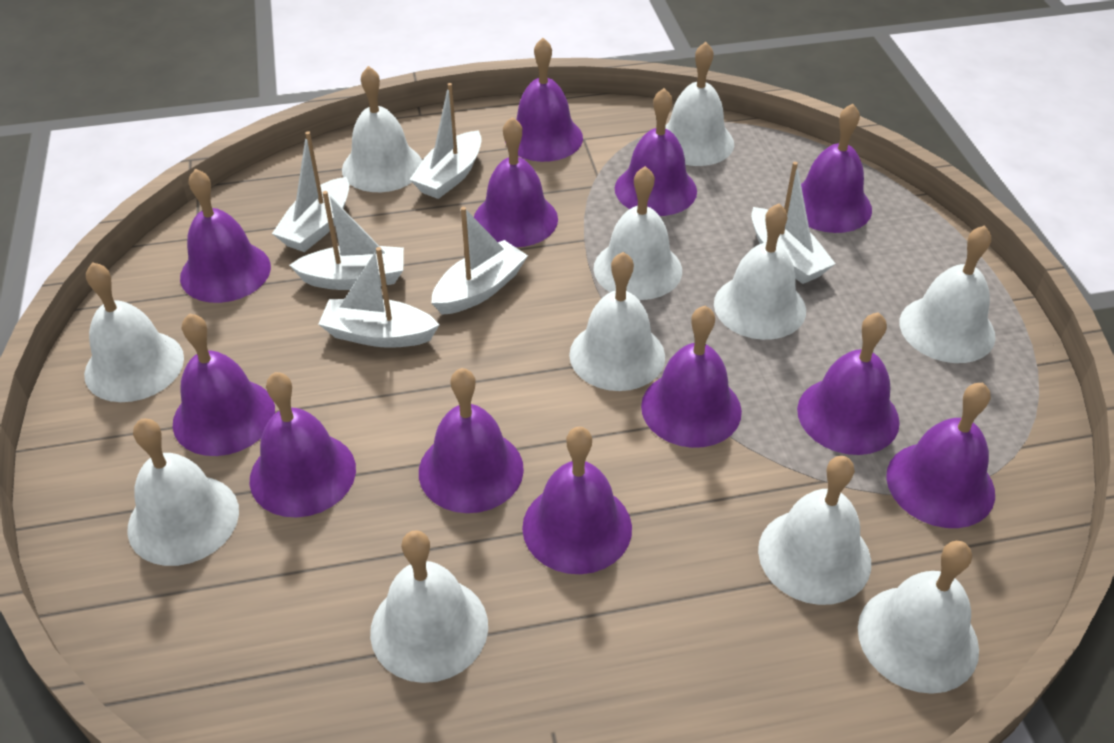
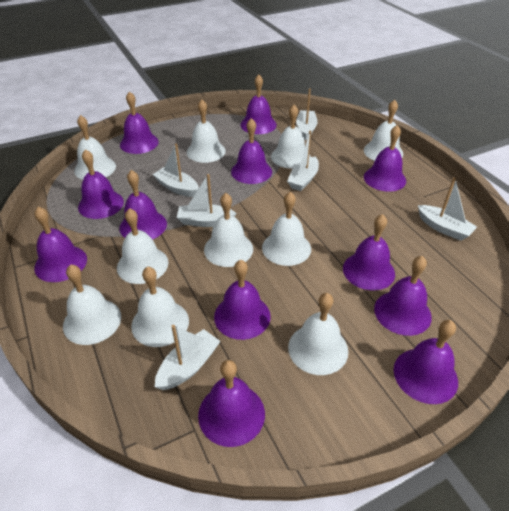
white bell: [84,262,184,402] [127,419,239,566] [342,66,422,192] [370,530,488,683] [569,252,665,391] [593,166,682,300] [665,42,734,166] [714,203,806,340] [758,456,871,605] [858,541,979,694] [900,225,996,363] = 11 -> [63,264,121,345] [74,115,116,180] [117,208,169,284] [131,266,189,347] [187,100,226,163] [204,193,253,267] [262,192,311,266] [271,105,310,168] [288,293,348,375] [364,100,403,161] = 10

